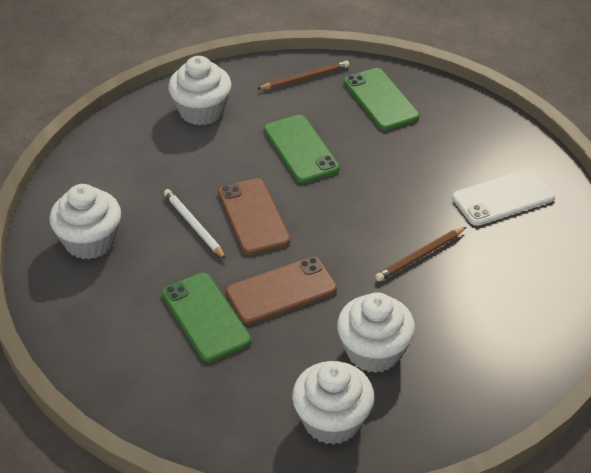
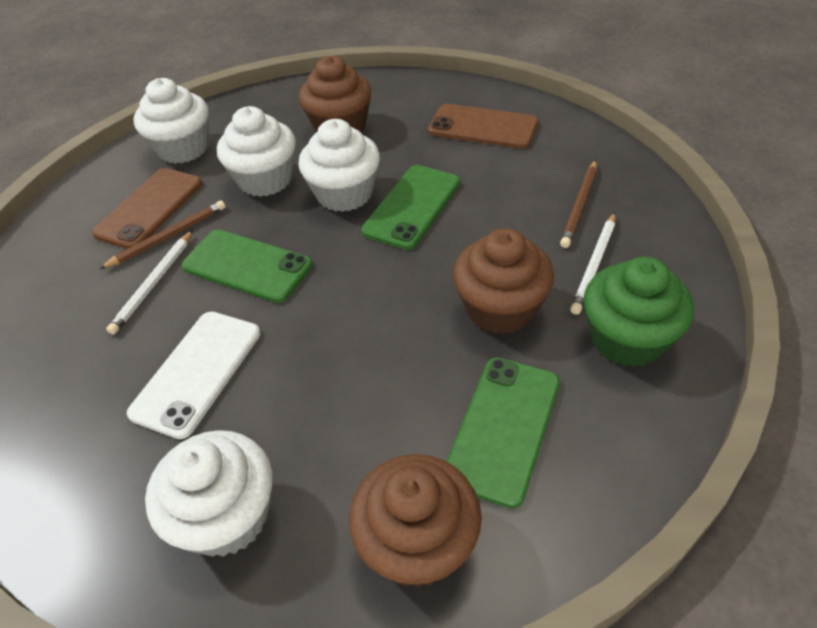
brown cupcake: none = 0 -> [299,56,371,132] [349,454,482,588] [453,228,554,335] = 3
green cupcake: none = 0 -> [584,256,694,367] = 1
white pencil: [164,189,226,259] = 1 -> [106,230,193,335] [570,212,616,315] = 2

